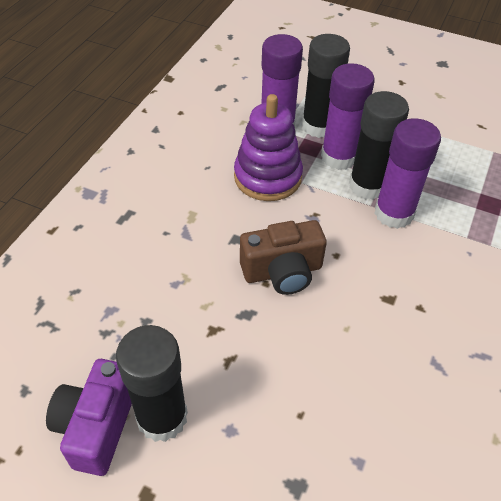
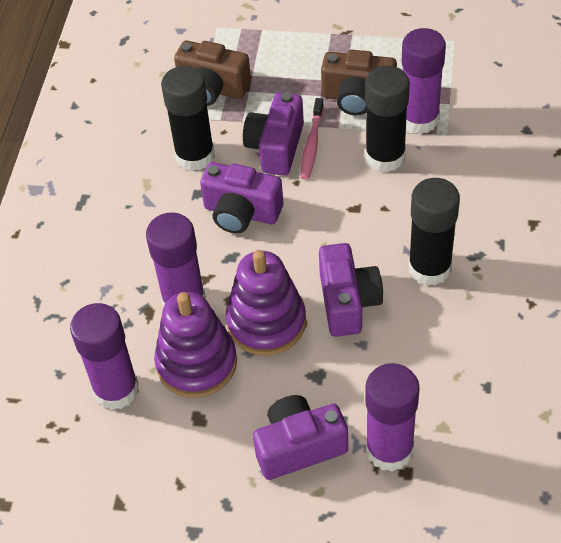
brown camera: [240,220,327,295] = 1 -> [174,41,251,106] [321,50,397,115] = 2
pink toothbrush: none = 0 -> [301,98,324,180] = 1
purple camera: [46,359,132,476] = 1 -> [200,162,283,234] [243,92,304,176] [253,395,348,480] [319,243,383,337] = 4
purple glue stick: [261,34,303,127] [321,63,375,170] [374,118,441,229] = 3 -> [70,303,139,410] [146,212,206,306] [365,363,420,472] [402,28,446,134] = 4
purple stacking toy: [234,94,303,201] = 1 -> [154,292,237,398] [226,250,306,356] = 2

